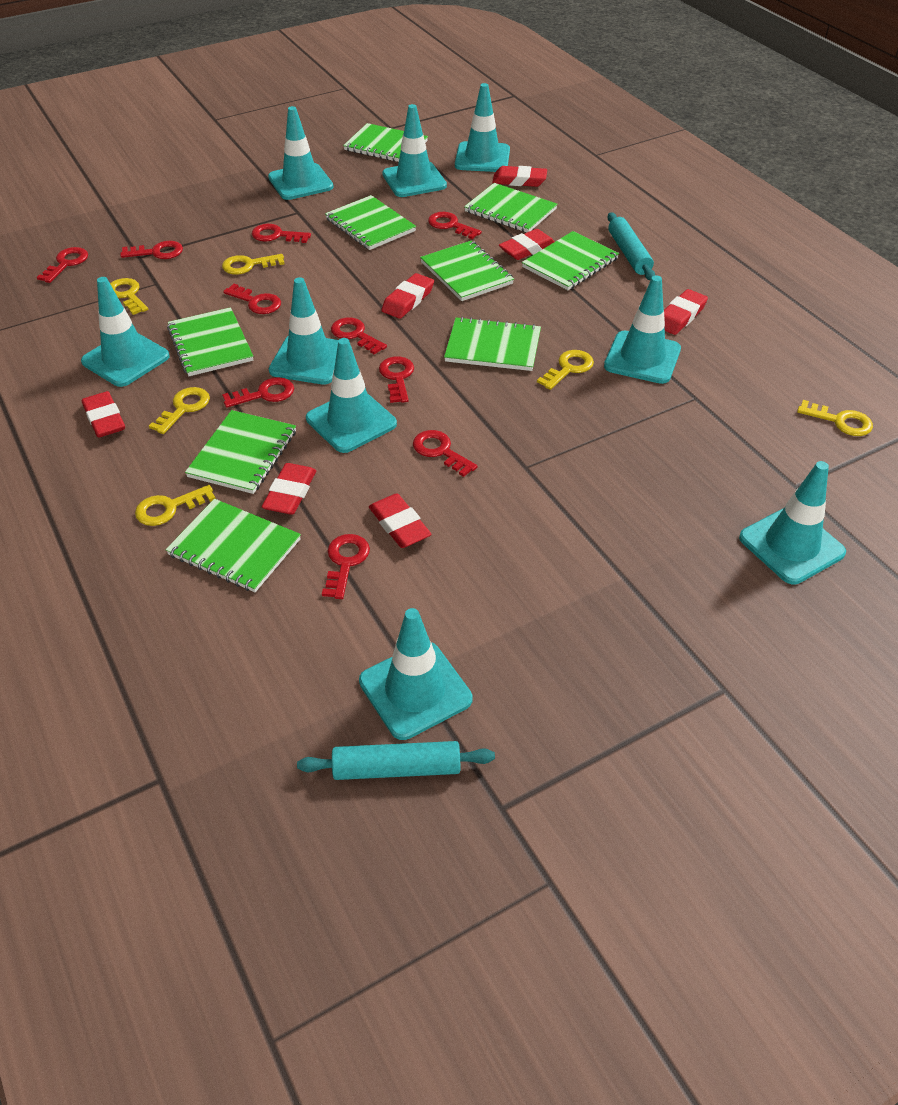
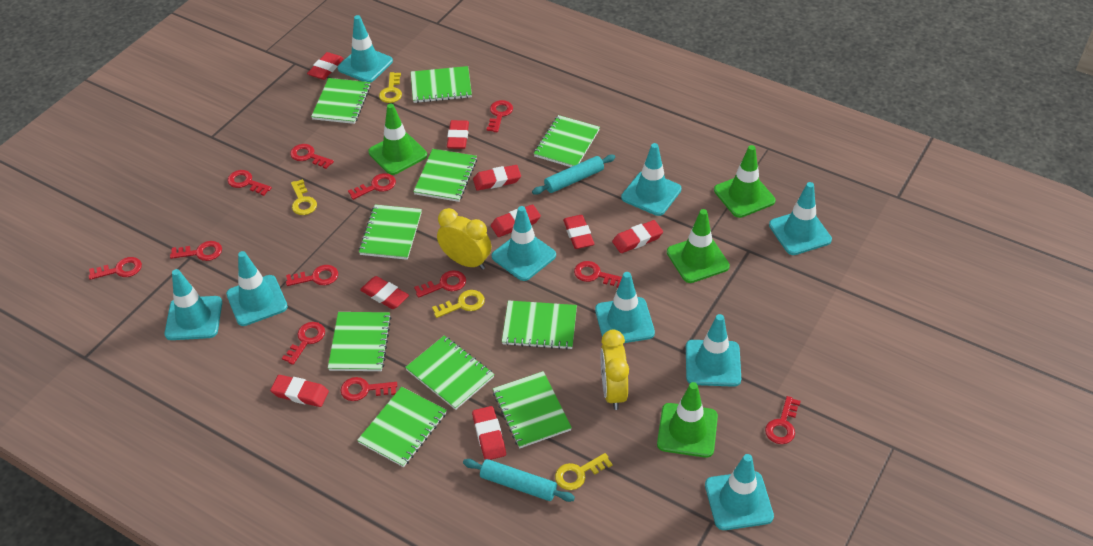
green notebook: [166,499,301,592] [167,307,253,376] [185,410,296,494] [325,195,416,250] [343,123,428,162] [420,240,514,301] [444,317,541,371] [464,183,558,233] [522,231,619,290] = 9 -> [311,78,371,124] [328,312,391,371] [357,387,447,467] [359,205,422,260] [405,335,494,410] [411,66,472,103] [413,149,477,202] [493,371,572,448] [502,300,577,350] [534,115,600,167] = 10
green traffic cone: none = 0 -> [368,104,427,175] [657,382,718,458] [667,209,730,283] [714,145,775,218] = 4
red eraser: [82,391,125,438] [262,463,316,515] [369,493,431,548] [382,273,434,319] [492,166,547,187] [499,229,555,260] [664,289,708,335] = 7 -> [270,375,329,407] [307,52,344,80] [360,276,409,309] [447,120,469,149] [472,406,506,460] [473,165,521,191] [491,204,541,237] [563,215,594,249] [612,220,663,253] = 9
red key: [37,247,88,283] [120,241,183,259] [222,377,294,408] [223,284,281,314] [252,224,311,243] [322,534,370,599] [331,317,387,355] [379,356,414,403] [413,430,478,477] [428,212,482,239] = 10 -> [89,257,142,280] [170,241,222,261] [228,170,272,196] [282,322,325,365] [286,265,338,286] [290,144,334,169] [340,377,397,401] [348,173,396,200] [414,270,466,298] [487,100,513,132] [574,261,622,288] [765,396,801,444] = 12
yellow clock: none = 0 -> [437,208,491,270] [601,330,629,410] = 2
yellow key: [110,278,148,315] [135,485,216,526] [149,387,210,434] [222,254,285,274] [537,350,594,390] [797,400,873,436] = 6 -> [291,179,317,215] [379,72,402,103] [432,290,485,318] [555,453,612,490] = 4

